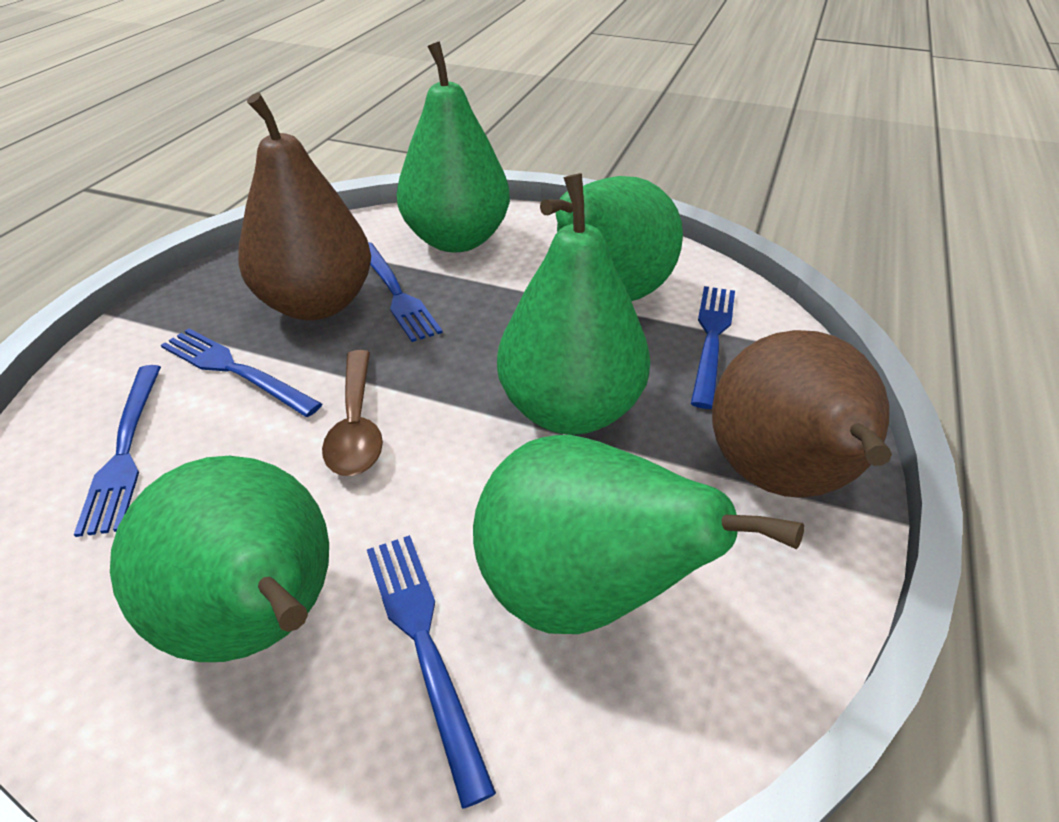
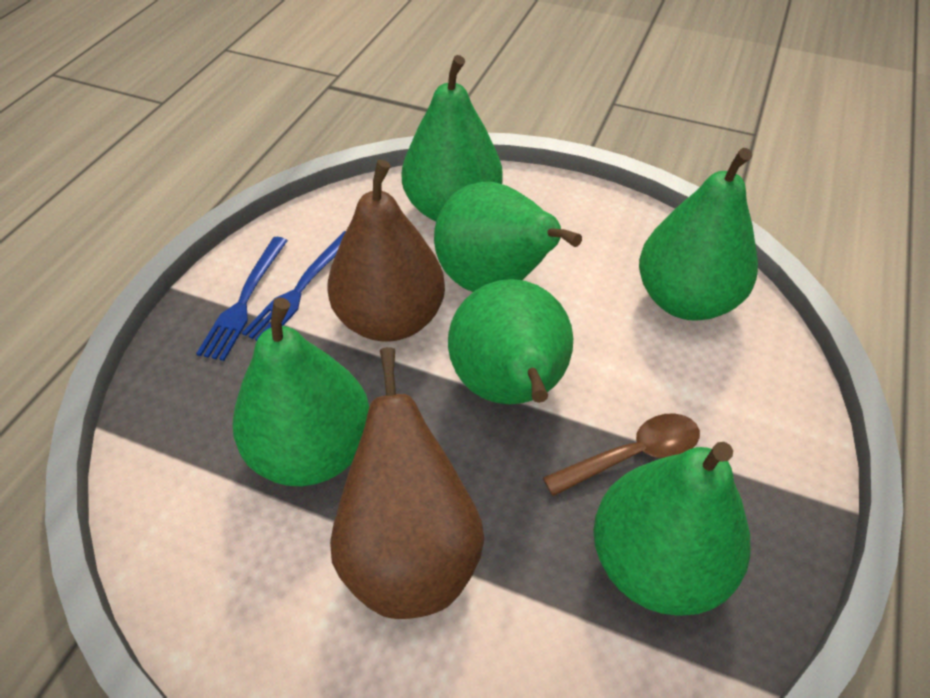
blue fork: [74,365,161,537] [161,329,322,417] [367,535,496,809] [368,242,443,342] [691,286,735,409] = 5 -> [196,237,288,361] [242,231,346,341] = 2
green pear: [110,456,329,662] [397,41,510,252] [473,435,804,634] [497,173,650,435] [540,176,683,301] = 5 -> [232,298,369,486] [402,55,503,221] [434,182,582,292] [448,279,573,404] [593,442,750,616] [639,148,758,321] = 6

